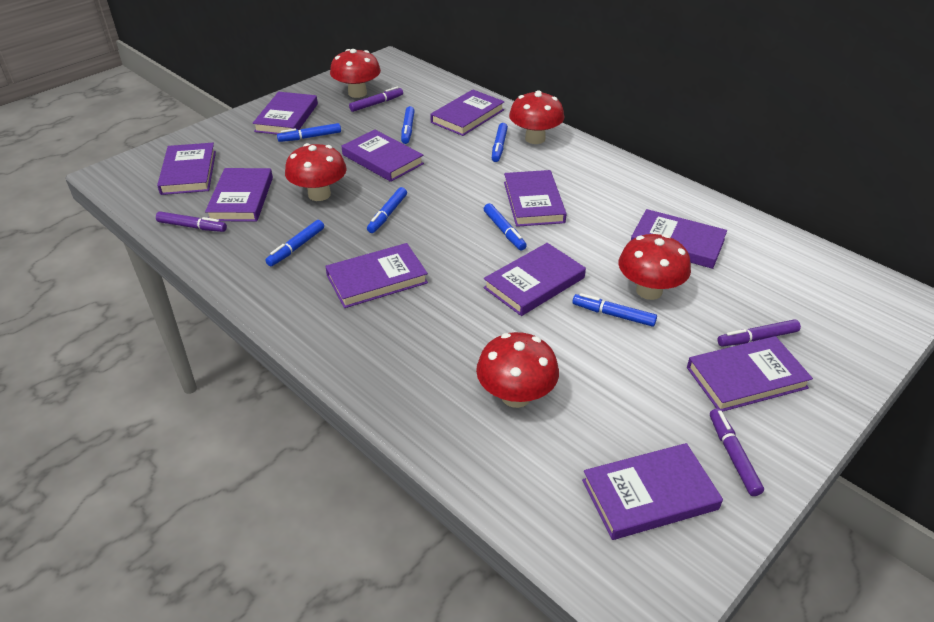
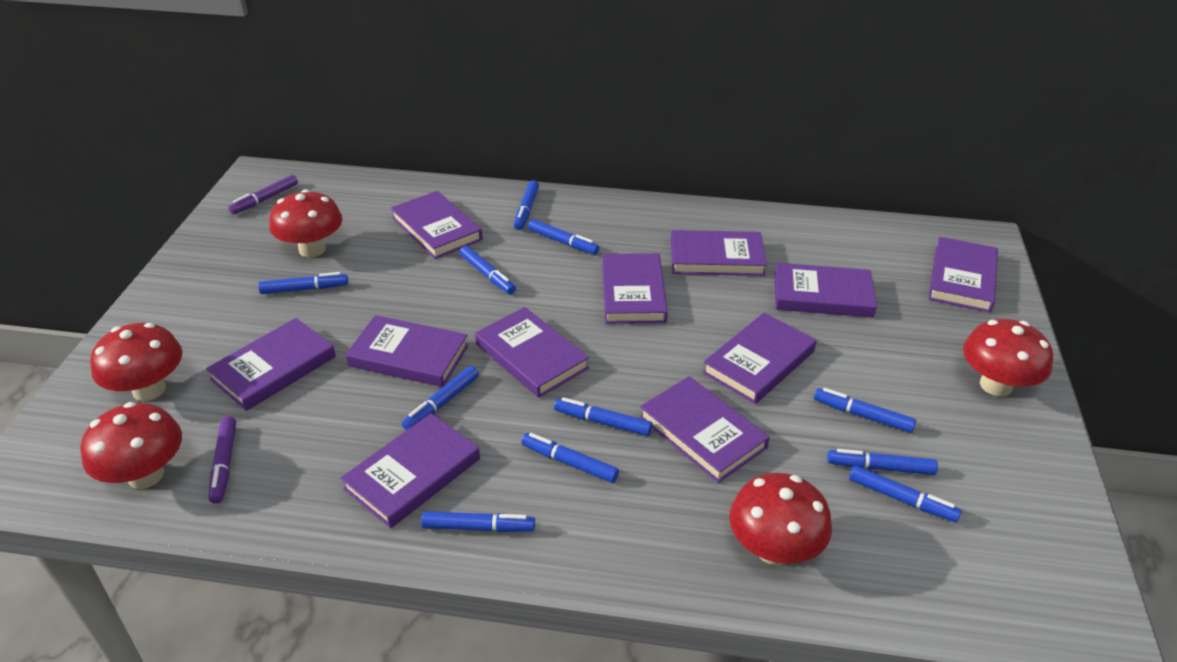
blue marker: [265,220,324,266] [277,123,341,142] [367,187,407,233] [401,106,415,144] [484,203,527,250] [492,123,508,162] [573,293,657,327] = 7 -> [258,272,348,294] [402,366,479,430] [421,511,535,532] [460,246,516,294] [514,180,539,230] [521,433,619,483] [528,219,599,254] [554,397,653,436] [814,388,916,433] [827,449,938,475] [849,466,961,522] = 11
purple marker: [156,212,227,232] [349,87,403,112] [710,409,764,496] [717,319,801,347] = 4 -> [208,416,236,503] [228,175,298,215] = 2

